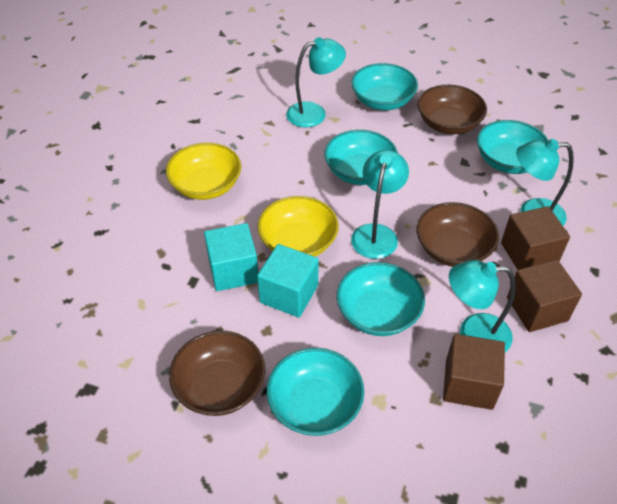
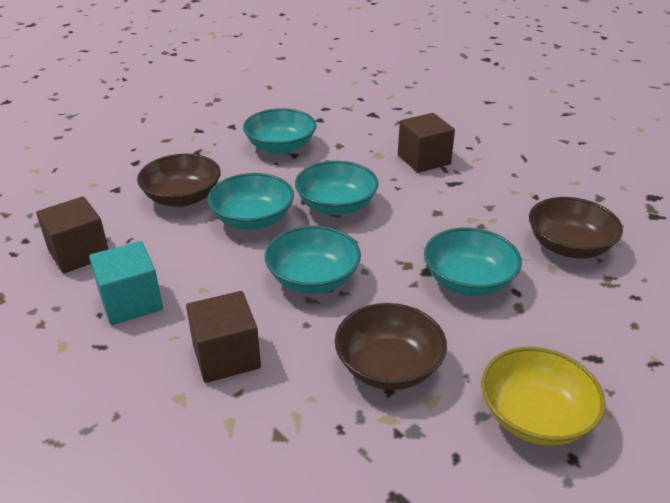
turquoise cube: [204,223,258,291] [257,244,319,318] = 2 -> [89,241,163,325] = 1
turquoise lamp: [286,37,346,128] [351,150,409,259] [449,260,516,352] [516,139,574,225] = 4 -> none = 0
yellow bowl: [166,143,241,200] [258,196,339,257] = 2 -> [481,347,606,446] = 1

